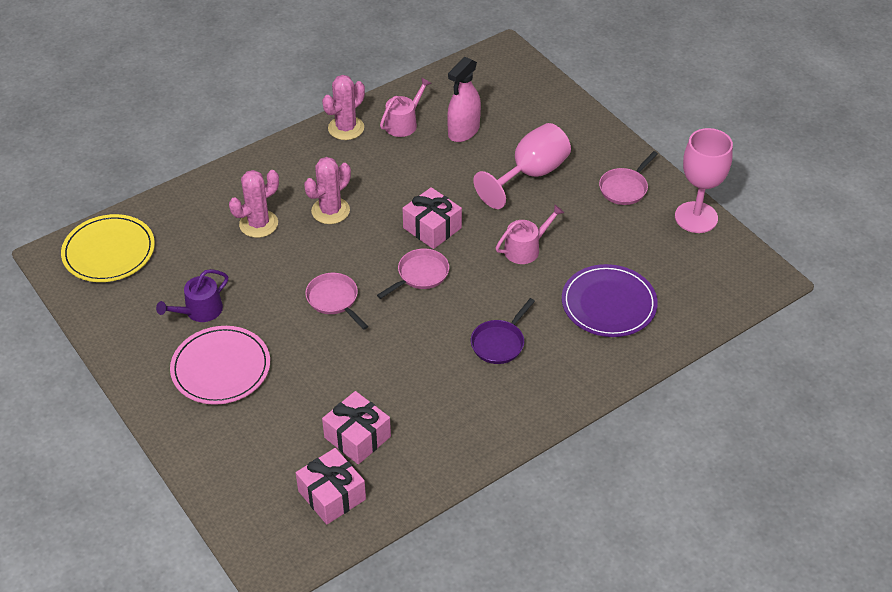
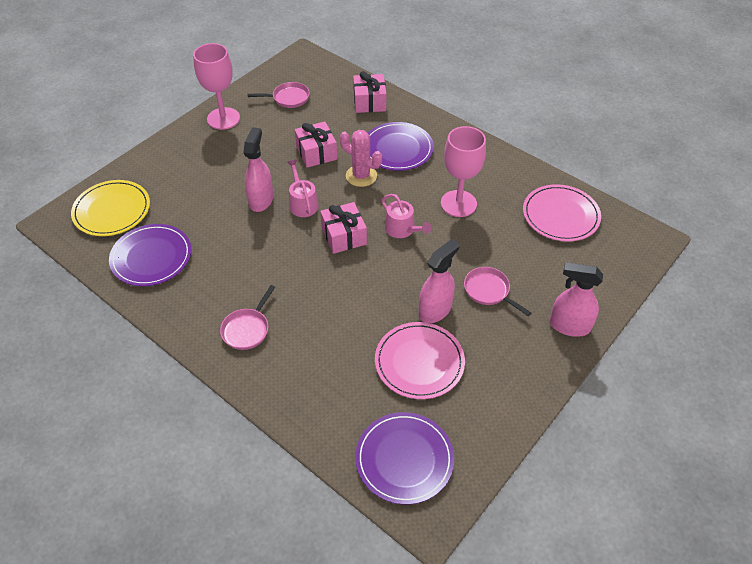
pink cactus: [229,170,279,238] [304,157,351,224] [322,75,365,140] = 3 -> [340,130,382,187] = 1
pink plate: [170,326,270,405] = 1 -> [375,322,465,399] [523,184,601,242] = 2
pink spray bottle: [447,57,481,142] = 1 -> [244,127,273,212] [419,239,460,323] [550,262,603,337] = 3
purple pan: [471,298,535,364] = 1 -> none = 0
purple plate: [562,264,658,337] = 1 -> [109,224,191,286] [355,412,454,505] [368,122,434,171] = 3
purple watering can: [156,269,228,322] = 1 -> none = 0

